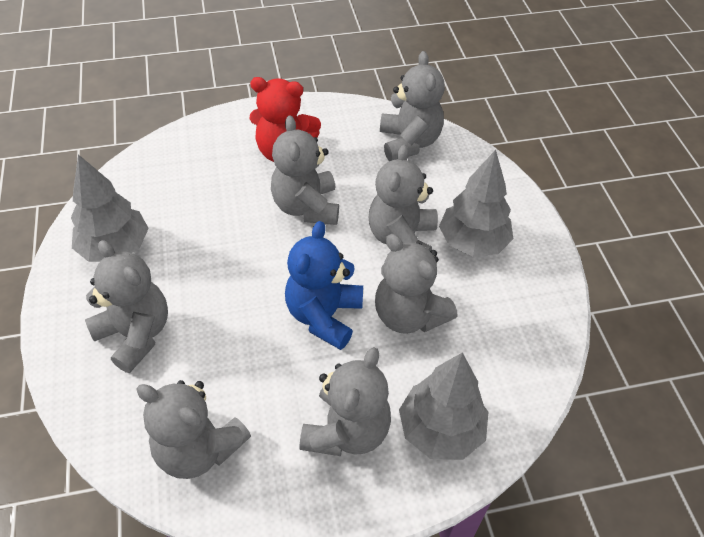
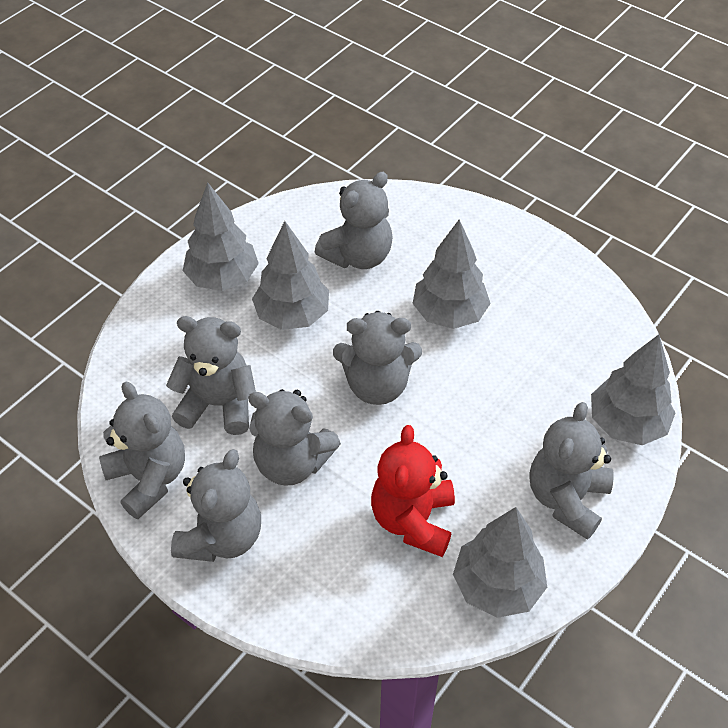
blue teddy bear: [285,221,363,350] = 1 -> none = 0
grey tree: [71,154,149,262] [399,352,488,460] [439,150,513,257] = 3 -> [183,182,259,291] [252,221,329,330] [412,219,491,329] [453,507,547,618] [591,334,675,445] = 5

